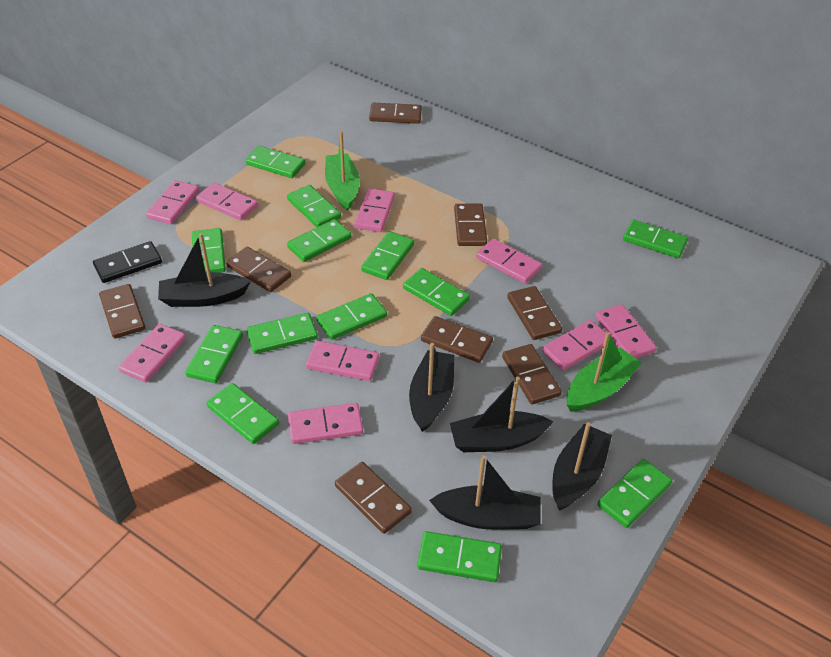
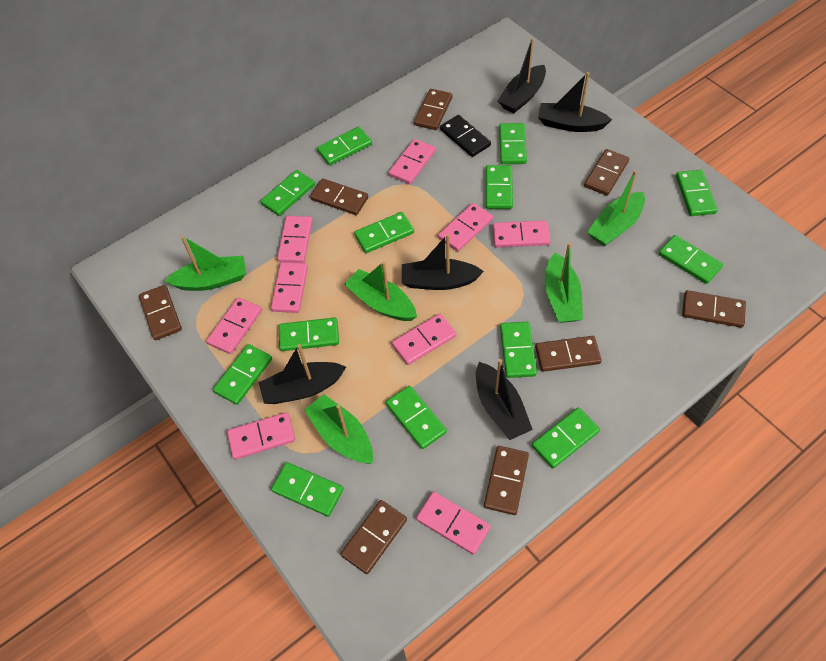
green boat: [325,131,360,210] [566,332,642,412] = 2 -> [165,236,246,291] [305,394,373,464] [344,261,417,321] [545,242,583,323] [588,171,645,246] = 5

